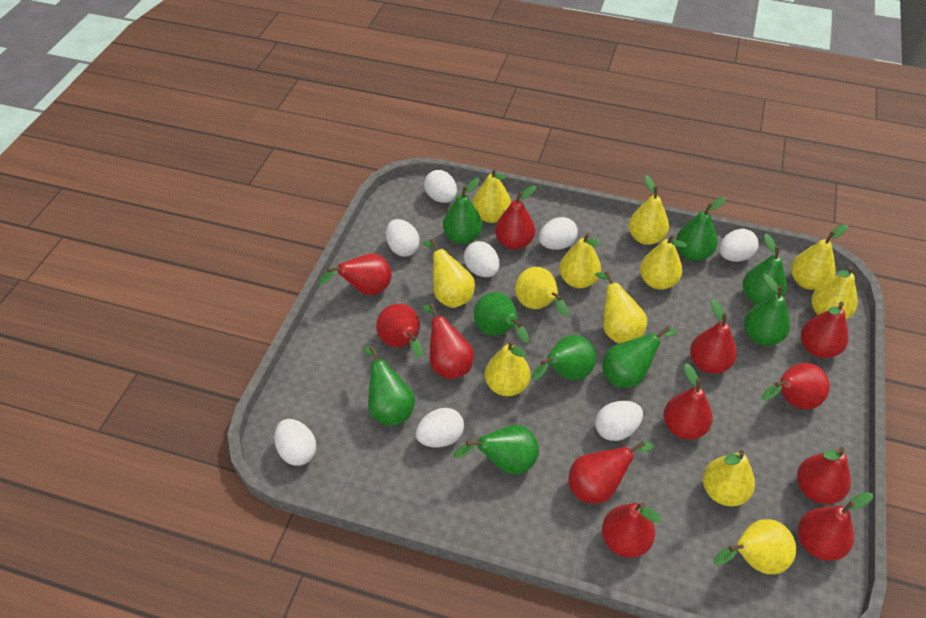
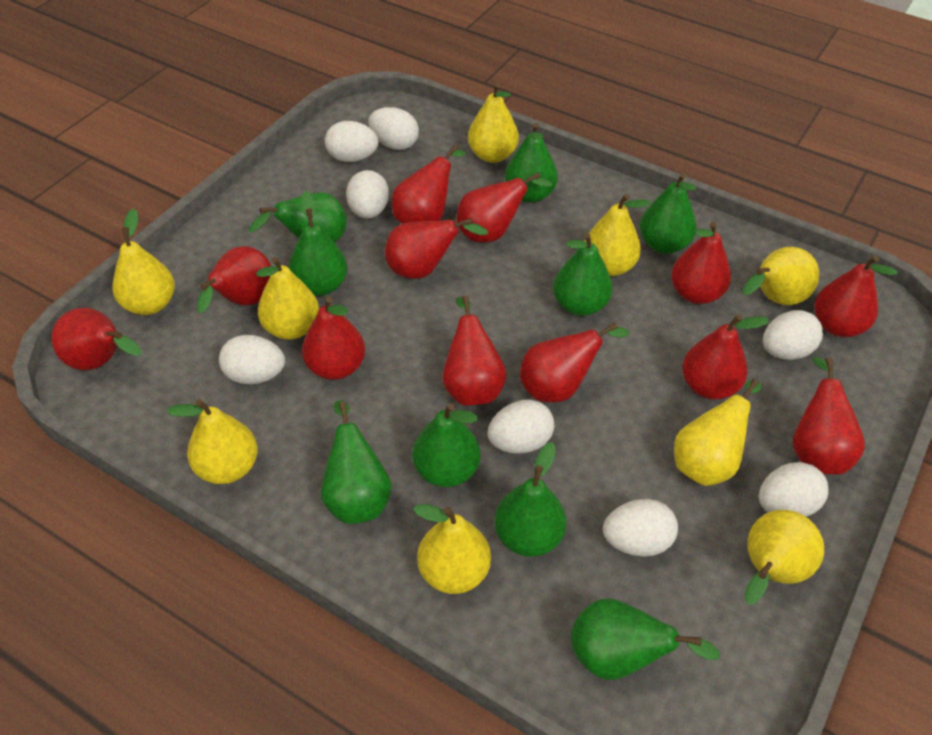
yellow pear: [423,238,475,308] [473,168,511,223] [485,341,531,396] [515,267,568,316] [559,233,601,288] [595,271,647,344] [628,175,669,245] [640,234,687,290] [703,450,755,506] [714,519,796,574] [791,224,848,290] [811,266,858,319] = 12 -> [112,209,175,315] [167,399,258,484] [256,257,319,340] [413,504,491,594] [468,83,519,163] [585,194,651,276] [674,379,761,486] [743,247,819,305] [744,510,824,605] = 9

